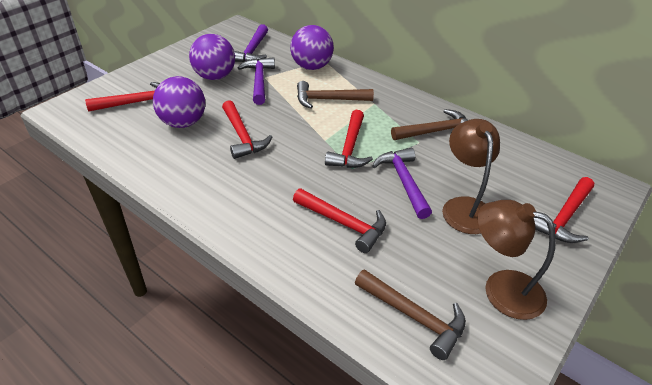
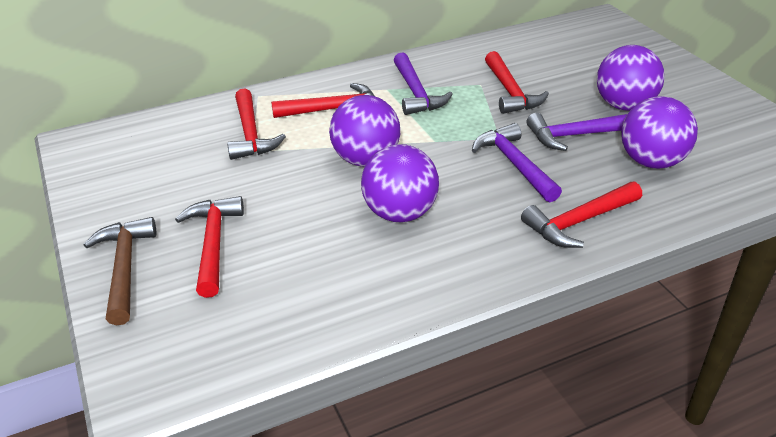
brown hammer: [297,81,374,109] [355,269,466,360] [391,109,468,140] = 3 -> [84,217,156,325] = 1
brown lamp: [442,119,500,234] [477,200,556,320] = 2 -> none = 0
purple ball: [153,76,205,128] [189,34,235,80] [290,25,334,70] = 3 -> [329,95,400,167] [361,144,439,222] [597,45,664,111] [621,96,698,169] = 4

